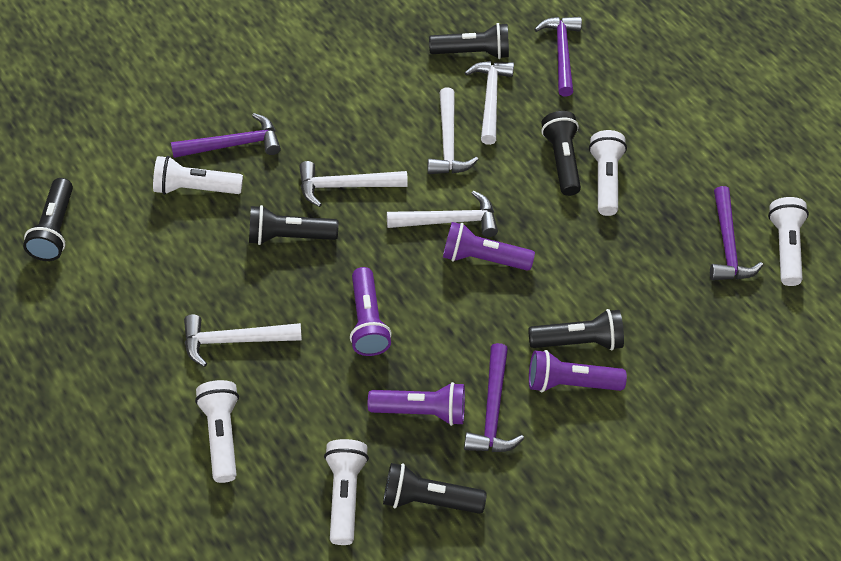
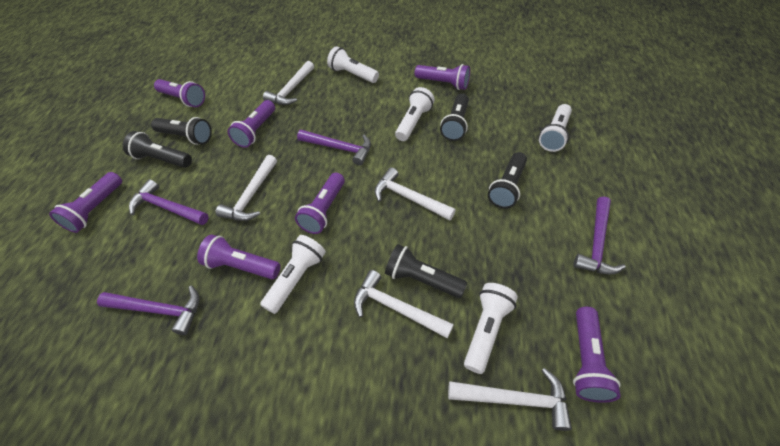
black flashlight: [23,178,73,261] [249,205,338,245] [383,463,487,514] [429,23,509,59] [528,309,624,350] [541,111,581,196] = 6 -> [123,131,192,168] [151,117,212,145] [385,244,467,298] [440,93,469,141] [488,152,527,209] = 5
purple flashlight: [350,267,392,356] [368,382,465,426] [443,222,535,271] [529,350,627,392] = 4 -> [49,172,122,233] [154,79,205,107] [197,235,281,279] [228,100,275,148] [295,173,345,234] [415,64,470,90] [573,307,621,403] = 7

